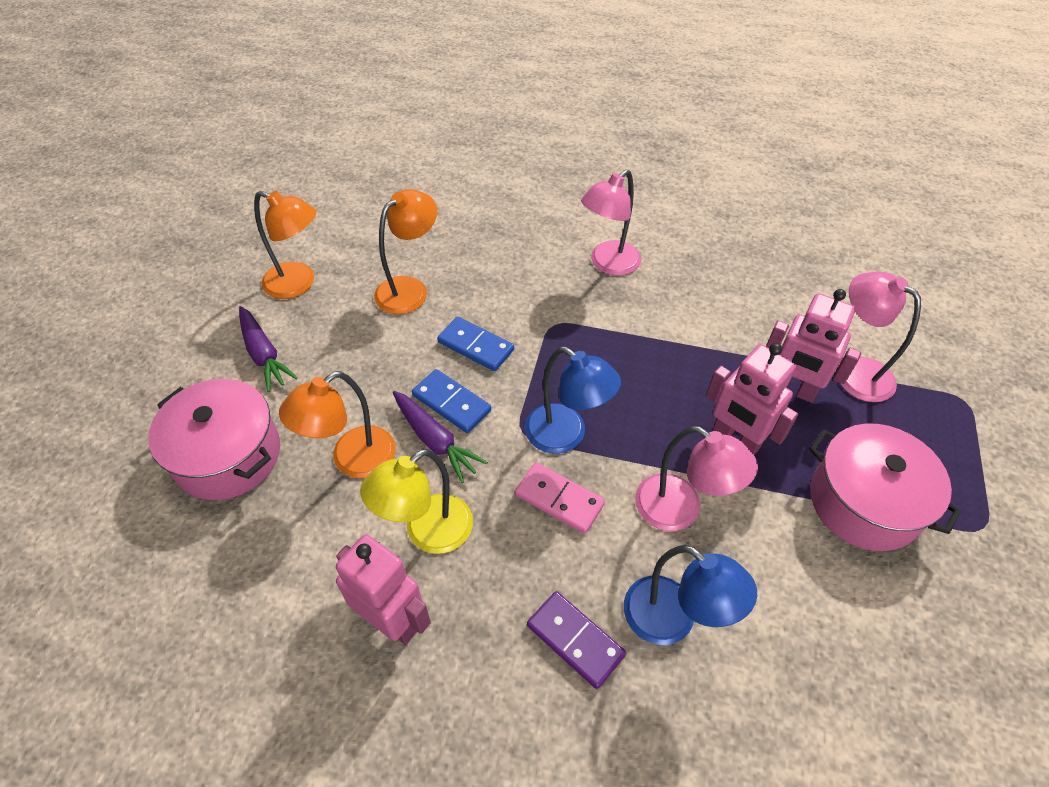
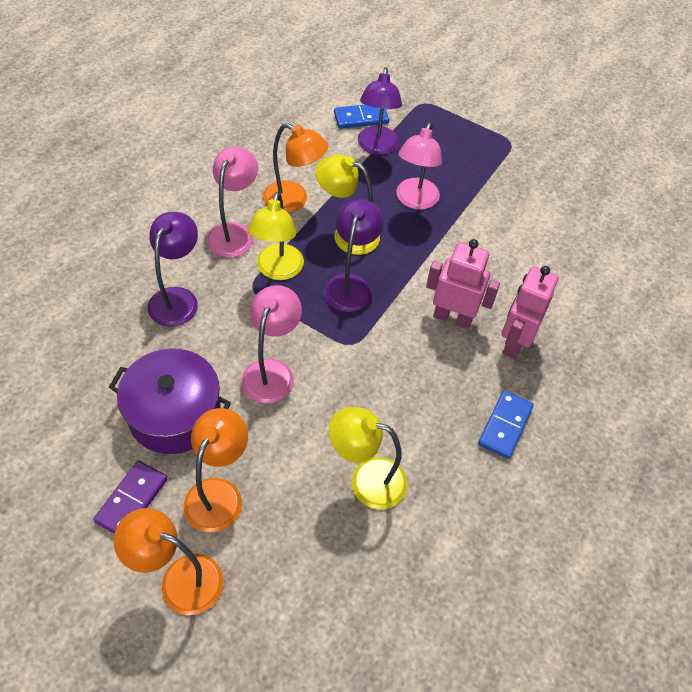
blue lamp: [525,346,621,454] [624,545,757,645] = 2 -> none = 0
pink domino: [515,462,605,534] = 1 -> none = 0
pink pot: [148,379,280,500] [809,423,961,551] = 2 -> none = 0
pink robot: [336,534,431,645] [706,343,798,455] [766,289,861,403] = 3 -> [426,239,500,329] [502,266,558,359] = 2
purple carrot: [239,306,298,392] [393,391,488,483] = 2 -> none = 0
purple lamp: none = 0 -> [148,212,198,327] [324,199,384,312] [358,67,402,155] = 3
purple pot: none = 0 -> [109,348,231,454] = 1
yellow lamp: [360,449,473,554] = 1 -> [247,191,304,280] [316,154,380,255] [329,407,408,509] = 3

